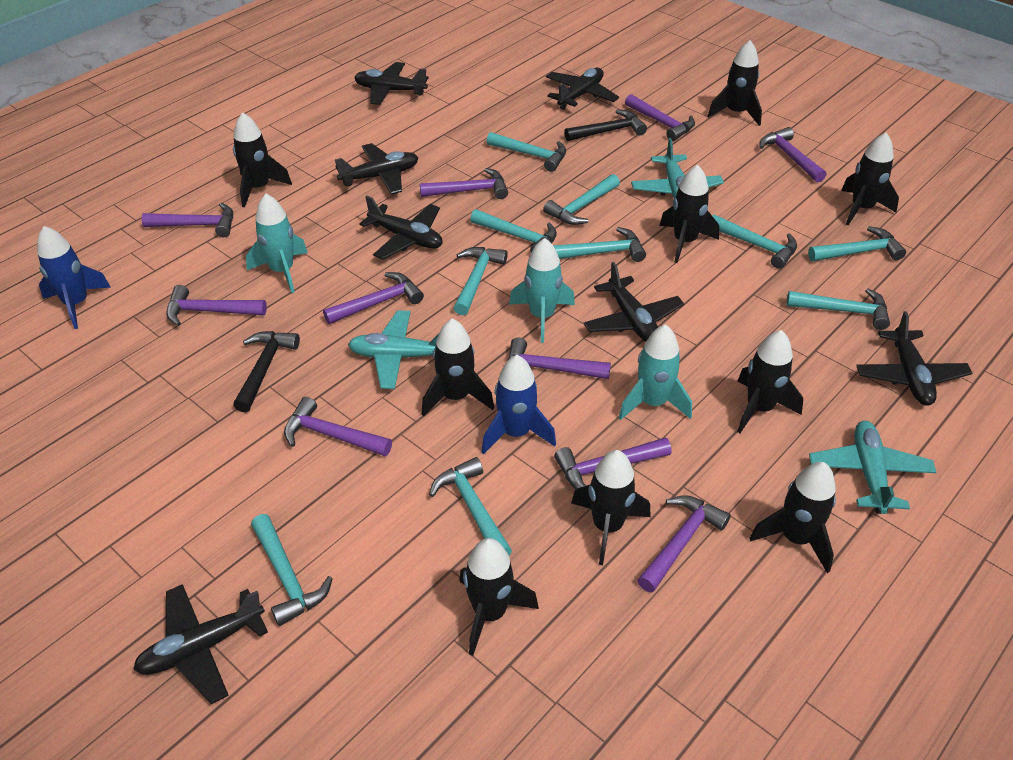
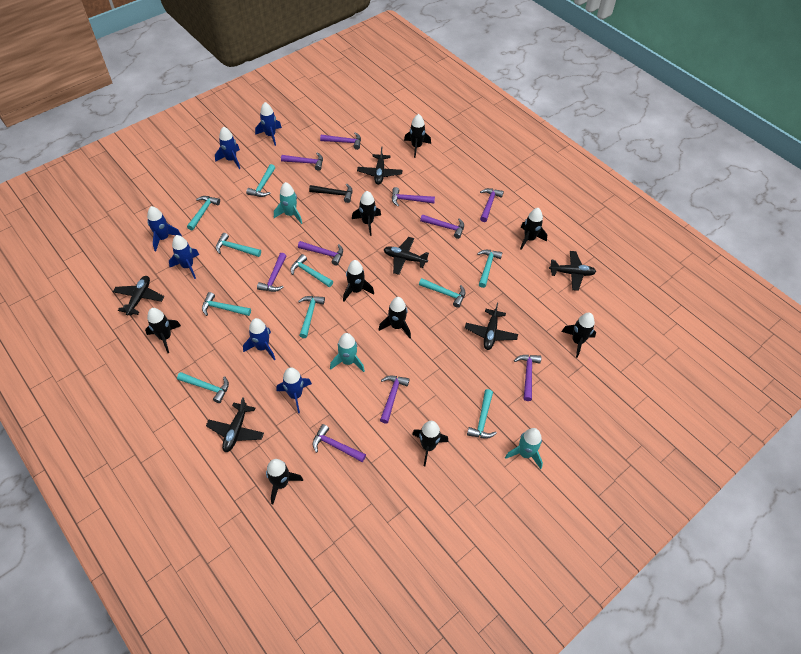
black hammer: [233,331,300,412] [564,110,647,141] = 2 -> [309,184,352,203] = 1
black plane: [133,584,268,704] [335,143,418,194] [354,62,429,105] [359,196,443,260] [546,68,619,110] [584,262,684,342] [856,311,972,406] = 7 -> [113,276,164,315] [206,397,264,452] [357,147,403,185] [383,237,429,275] [465,303,518,350] [549,251,596,291] = 6
blue rocket: [37,226,111,329] [481,355,556,454] = 2 -> [147,206,182,251] [169,235,199,279] [215,127,240,169] [243,318,275,360] [255,102,282,146] [276,367,312,413] = 6
turquoise plane: [348,310,439,389] [631,138,724,198] [809,421,936,514] = 3 -> none = 0

